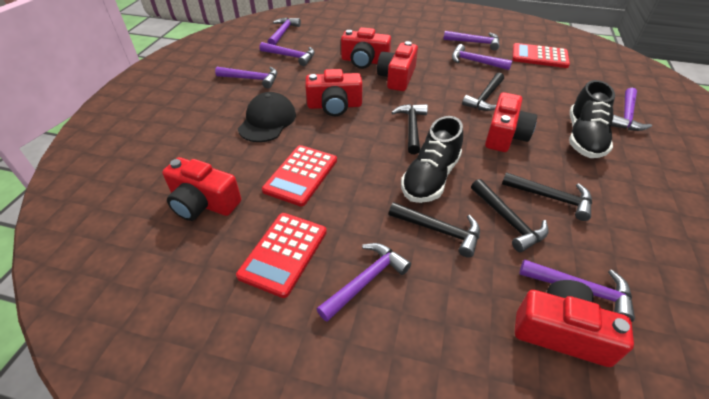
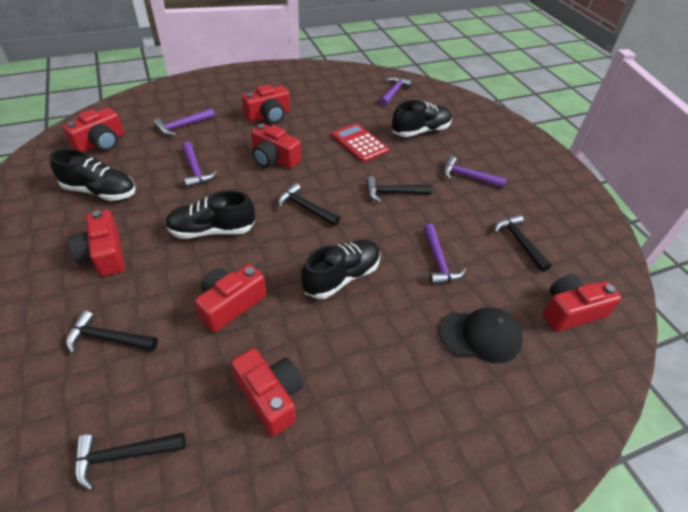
black shoe: [401,116,463,203] [569,80,615,158] = 2 -> [50,149,136,201] [165,190,255,239] [301,240,380,299] [392,100,452,137] = 4
purple hammer: [215,67,277,89] [259,42,315,66] [267,17,301,45] [317,243,411,322] [443,31,500,51] [452,44,512,70] [520,259,635,322] [611,88,652,131] = 8 -> [154,108,215,136] [182,142,217,188] [379,77,413,106] [423,224,466,285] [444,156,507,188] = 5
red calculator: [236,213,327,298] [262,145,337,206] [512,43,570,68] = 3 -> [332,123,389,162] = 1
red camera: [162,157,241,221] [305,69,362,116] [341,27,391,69] [377,41,418,91] [485,92,537,152] [515,280,634,367] = 6 -> [63,108,124,152] [68,210,125,276] [195,264,266,332] [231,348,303,436] [242,84,290,124] [251,124,301,169] [543,274,622,331] = 7

